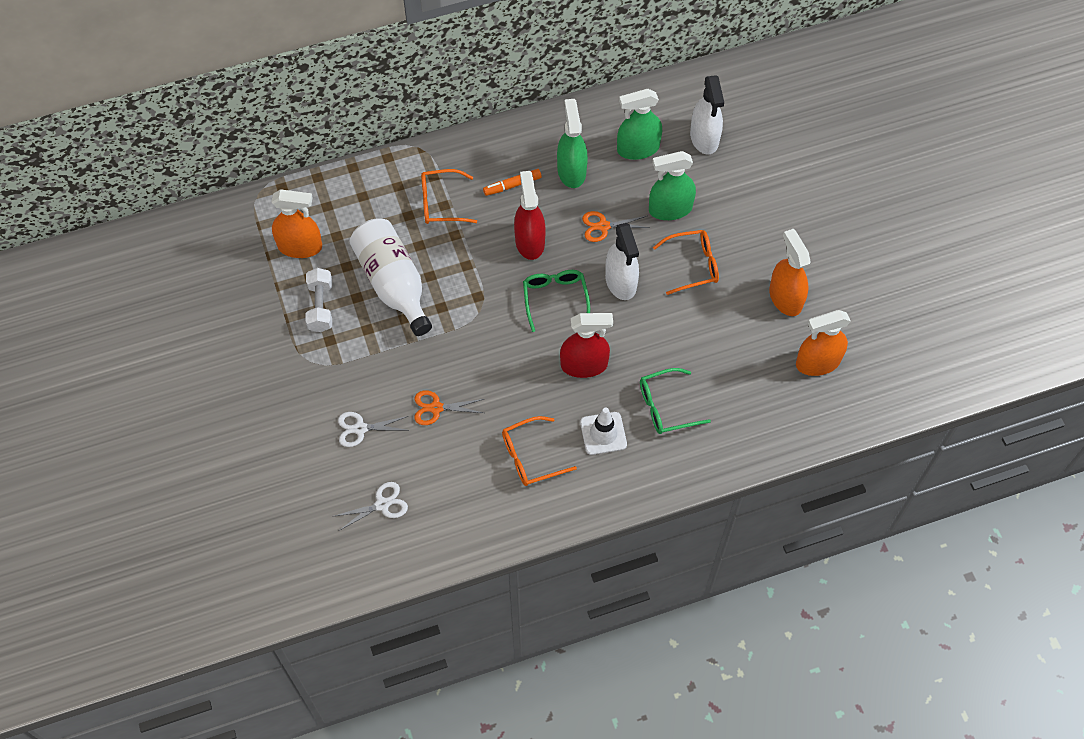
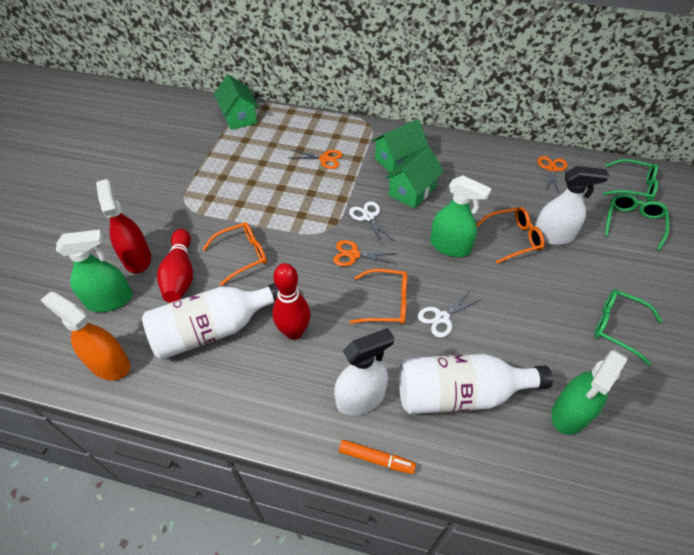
green glasses: [523,270,590,332] [640,368,711,434] = 2 -> [594,289,663,366] [603,159,658,202] [605,194,669,251] = 3
green house: none = 0 -> [214,74,259,130] [372,119,429,172] [385,146,444,209] = 3
orange scissors: [414,390,484,425] [582,211,649,242] = 2 -> [289,150,343,169] [333,240,397,267] [538,156,568,193] = 3
orange spray bottle: [272,189,322,258] [769,229,811,316] [796,310,851,376] = 3 -> [41,292,130,380] = 1
red bowling pin: none = 0 -> [157,229,193,303] [272,263,310,340] = 2
red spray bottle: [514,171,546,260] [560,313,613,378] = 2 -> [96,179,151,273] = 1
white bottle: [350,218,432,336] = 1 -> [142,283,278,360] [399,354,553,414] = 2
white dumbbell: [305,268,332,332] = 1 -> none = 0
white traffic cone: [580,407,627,455] = 1 -> none = 0

